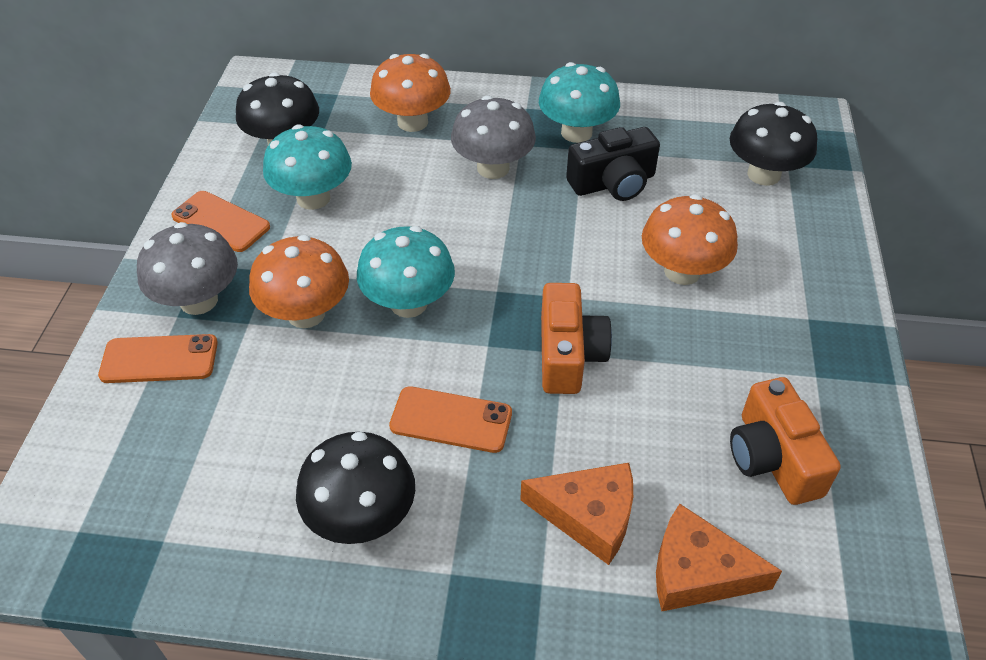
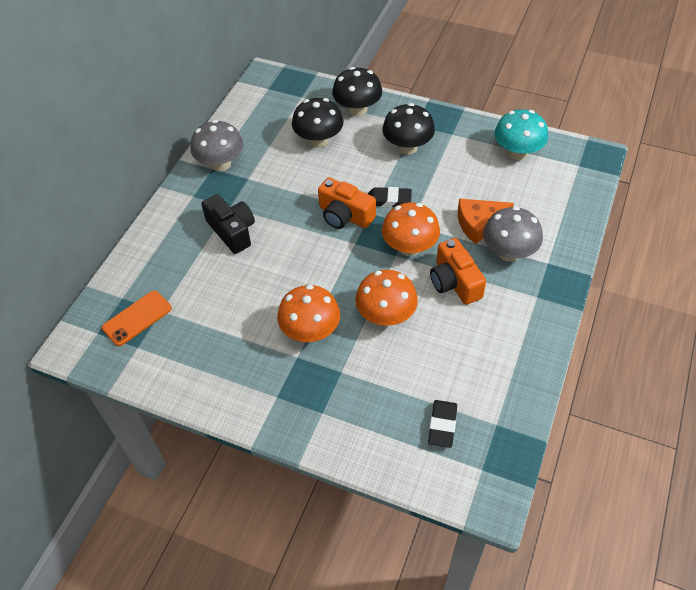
black eraser: none = 0 -> [368,187,412,207] [428,400,457,448] = 2
orange cheese: [520,463,633,565] [656,504,782,611] = 2 -> [458,199,514,244] = 1
orange phone: [98,334,218,383] [171,191,270,252] [389,386,512,453] = 3 -> [102,291,172,346] = 1
turquoise mushroom: [263,124,352,210] [357,226,455,318] [539,62,620,143] = 3 -> [494,109,548,160] = 1

